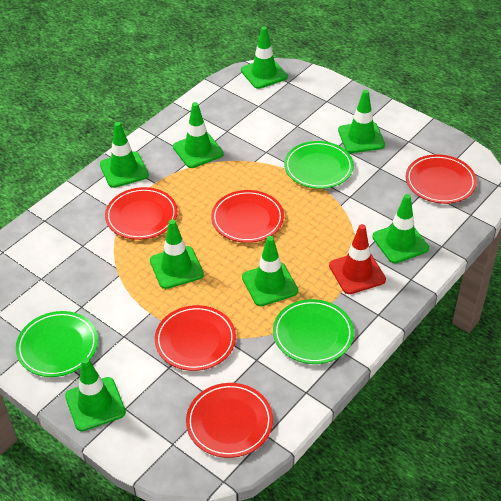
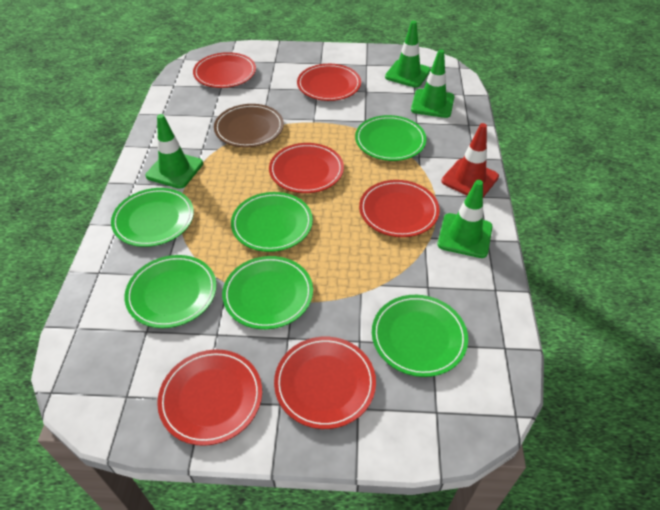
brown plate: none = 0 -> [214,104,284,148] = 1
green plate: [16,311,98,377] [273,299,354,364] [284,141,354,189] = 3 -> [111,188,194,247] [124,255,217,328] [222,256,313,329] [231,192,313,252] [355,115,427,161] [372,295,468,377] = 6
green traffic cone: [65,357,126,431] [100,122,149,188] [150,219,204,289] [173,102,224,168] [241,26,288,89] [242,236,298,306] [338,90,385,153] [372,194,429,263] = 8 -> [146,114,203,189] [385,21,431,88] [411,49,454,118] [437,180,493,258] = 4
red plate: [105,187,178,240] [155,305,236,371] [186,383,273,458] [211,190,284,243] [406,154,477,204] = 5 -> [157,350,262,446] [193,52,256,88] [269,143,344,193] [274,337,376,429] [297,64,361,101] [359,180,440,237] = 6

